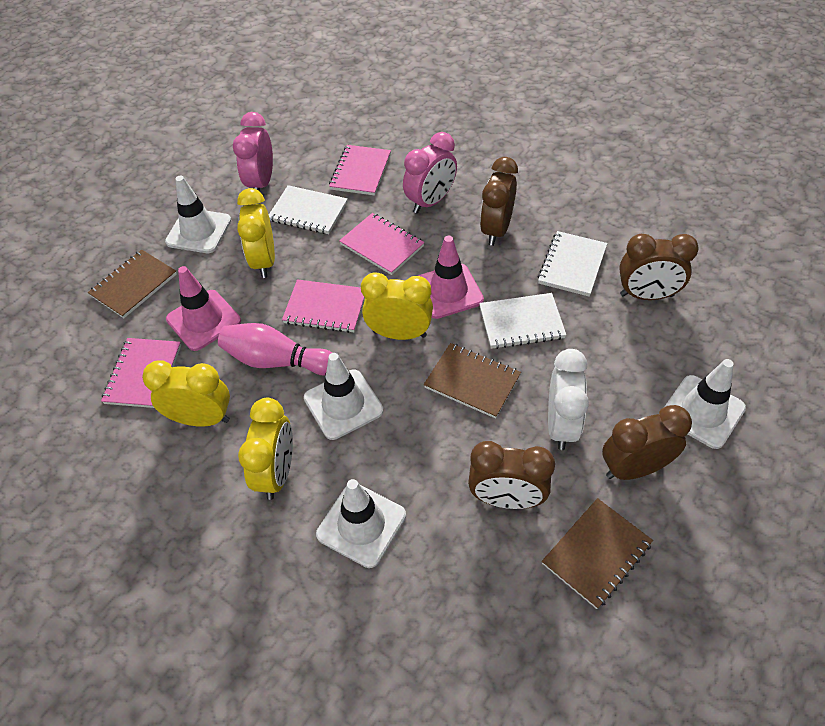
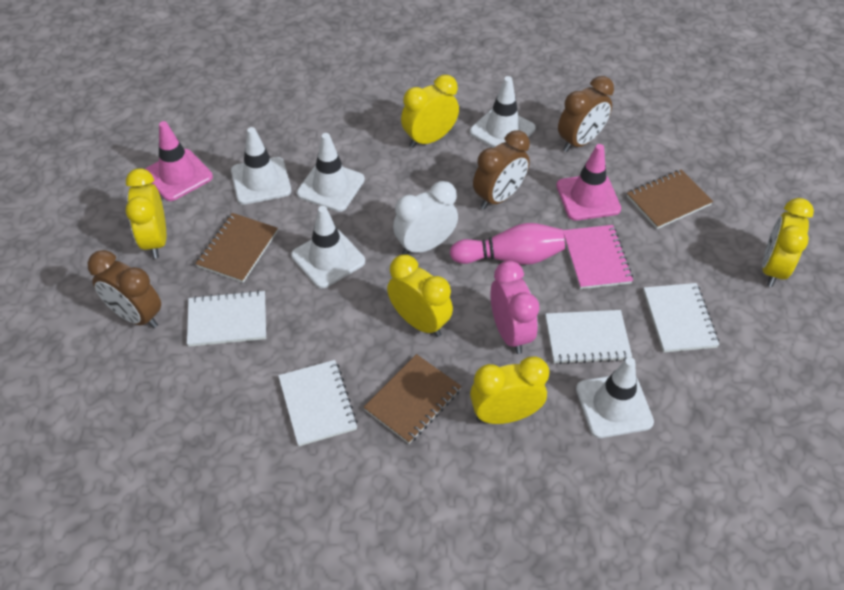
brown clock: [468,441,555,509] [480,157,518,246] [602,405,692,480] [619,234,699,300] = 4 -> [88,250,161,328] [473,130,530,209] [558,76,614,152] = 3
pink clock: [233,112,273,191] [403,132,457,213] = 2 -> [490,261,539,354] = 1
pink notebook: [101,338,181,408] [282,279,365,333] [329,145,391,196] [339,213,424,275] = 4 -> [563,225,633,289] = 1
white notebook: [269,185,348,234] [479,293,566,349] [537,231,607,297] = 3 -> [187,290,266,347] [278,360,358,446] [545,310,632,364] [643,283,719,353] = 4
white traffic cone: [165,176,231,253] [304,353,383,440] [316,479,406,568] [664,359,746,449] = 4 -> [231,127,291,205] [291,206,365,288] [297,133,365,212] [470,76,536,148] [576,357,654,438] = 5
yellow clock: [142,360,230,427] [237,188,275,278] [238,398,293,500] [361,272,433,340] = 4 -> [126,168,166,259] [387,255,453,337] [401,75,459,148] [470,357,549,424] [762,198,814,287] = 5

